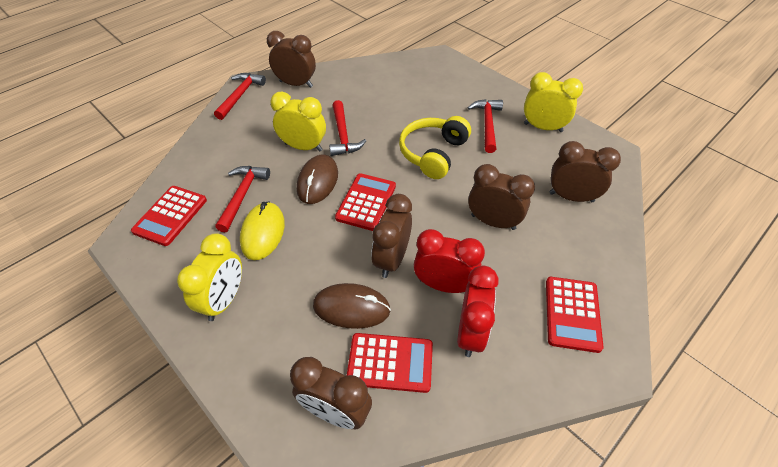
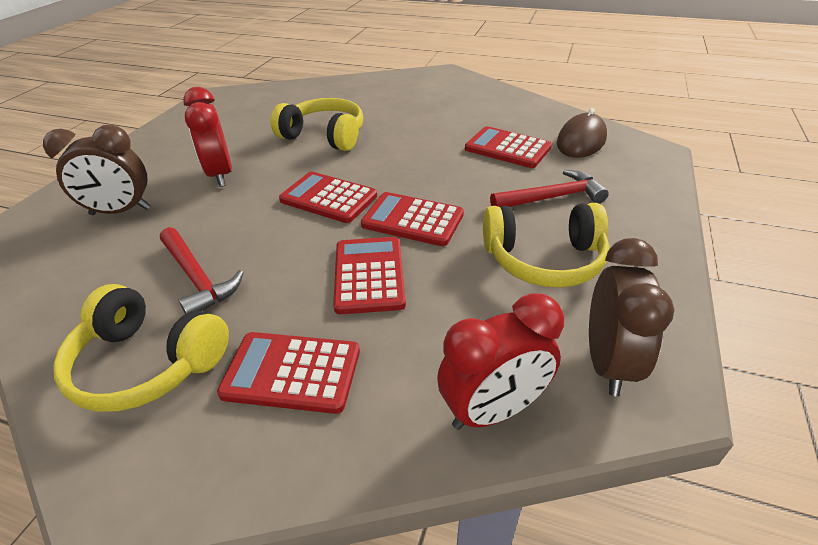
brown clock: [267,31,316,88] [290,357,372,429] [371,194,412,278] [468,164,535,230] [549,141,621,202] = 5 -> [43,125,151,215] [589,238,674,396] = 2
brown mouse: [297,154,338,204] [313,283,391,329] = 2 -> [557,108,607,158] = 1
red calculator: [131,186,207,246] [335,173,396,231] [347,333,433,393] [546,277,603,353] = 4 -> [217,332,360,414] [279,172,377,223] [333,237,406,314] [361,192,464,246] [465,126,552,168] = 5
red hammer: [214,73,266,120] [215,166,270,232] [329,100,366,156] [468,99,503,153] = 4 -> [160,227,244,314] [490,170,609,207] = 2
yellow clock: [177,233,242,321] [270,92,326,152] [524,72,583,132] = 3 -> none = 0
yellow headphones: [399,116,471,179] = 1 -> [53,284,229,412] [270,98,363,151] [483,203,610,288] = 3
yellow mouse: [240,202,285,260] = 1 -> none = 0

